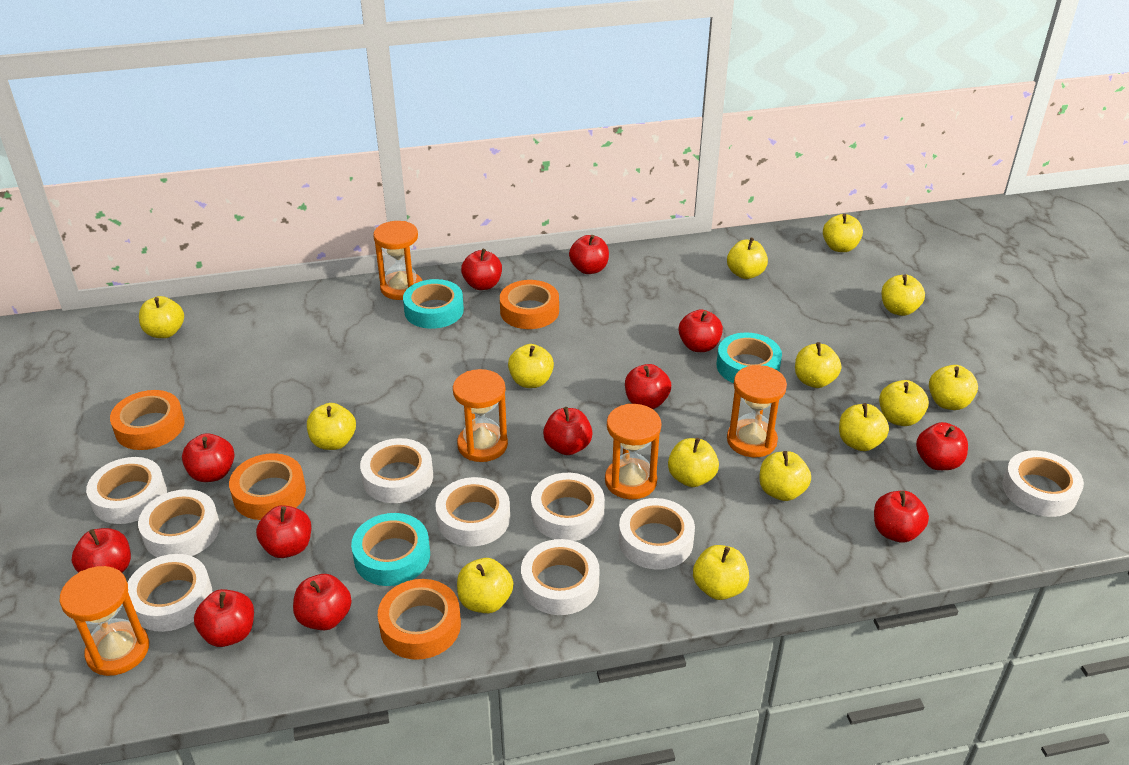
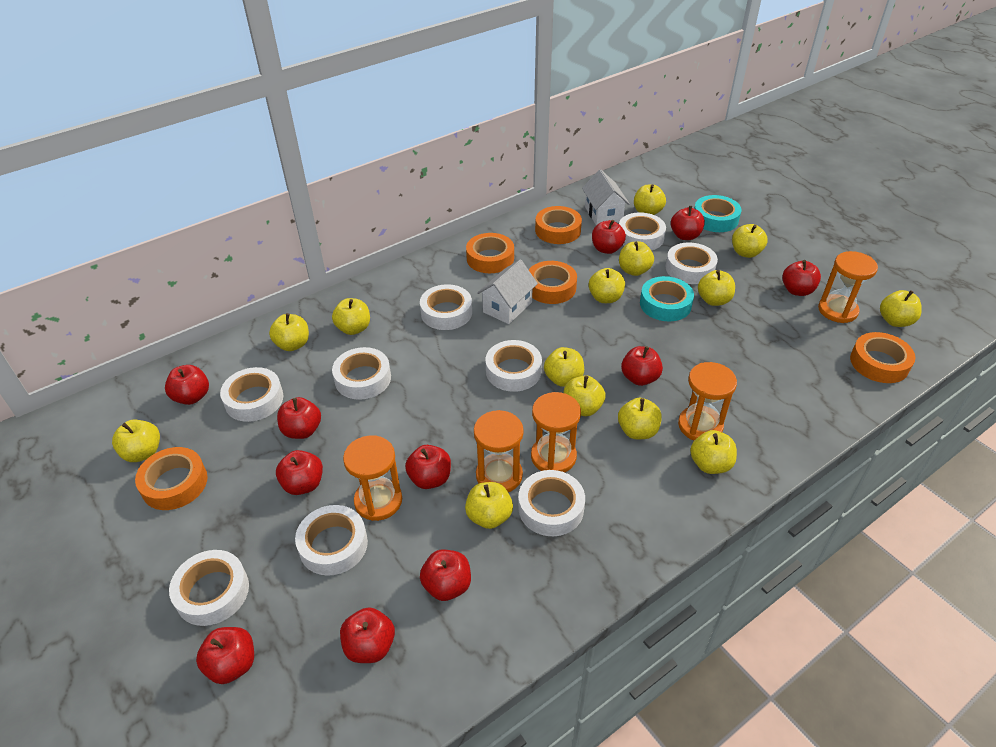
orange tape: [110,390,185,450] [229,453,306,520] [378,579,461,660] [500,280,559,329] = 4 -> [135,447,208,510] [466,233,514,273] [529,261,577,304] [535,206,582,244] [850,332,915,383] = 5
red apple: [72,528,131,573] [182,433,234,482] [194,589,254,647] [256,505,311,558] [293,574,352,630] [461,249,502,290] [543,407,593,455] [569,235,609,274] [625,364,671,409] [678,309,723,352] [874,491,929,543] [916,422,968,470] = 12 -> [165,365,209,405] [196,627,254,684] [276,450,323,495] [277,397,321,439] [340,607,395,663] [405,445,451,489] [420,550,471,601] [592,220,626,254] [621,346,663,386] [671,206,705,240] [782,260,821,296] = 11
turquoise tape: [351,513,430,586] [403,279,464,329] [717,333,782,383] = 3 -> [640,276,694,321] [694,195,741,232] = 2
white house: none = 0 -> [477,260,538,324] [582,170,630,225] = 2

